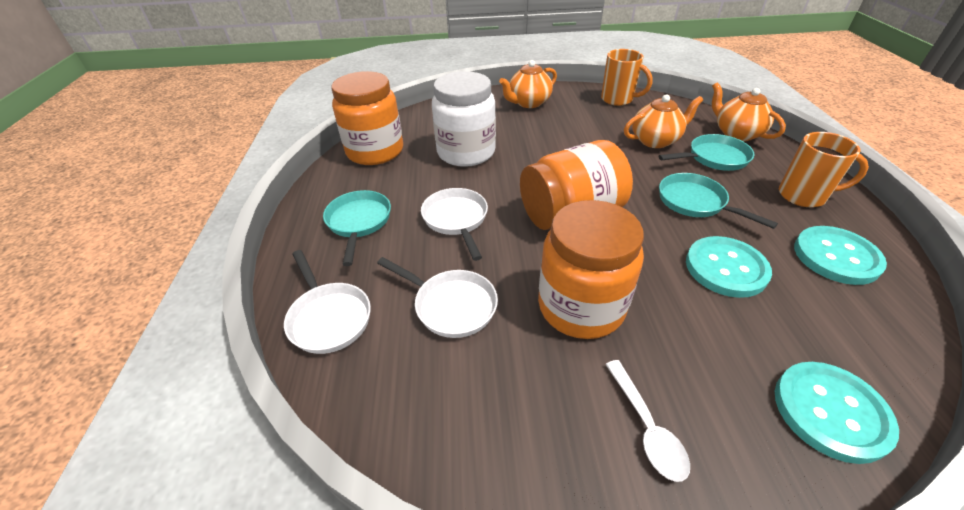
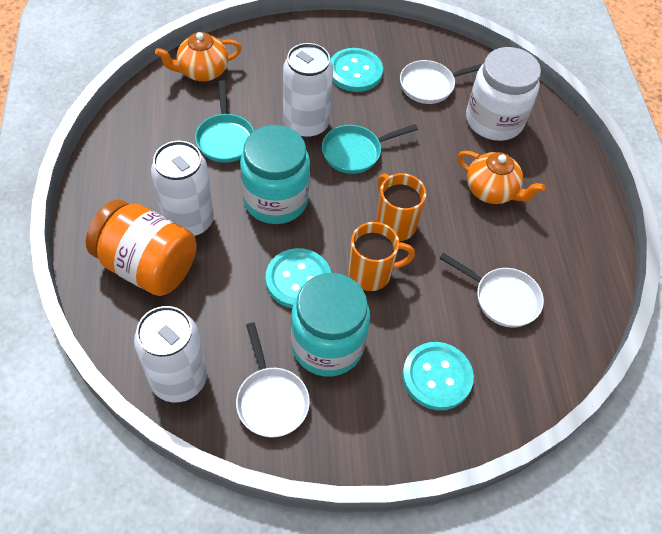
orange jar: [331,71,403,165] [520,140,633,230] [538,200,644,339] = 3 -> [86,199,197,296] = 1
orange teapot: [499,60,557,108] [624,94,703,148] [712,82,786,141] = 3 -> [155,32,242,81] [457,151,545,204] = 2
turquoise jar: none = 0 -> [240,125,310,224] [291,273,370,377] = 2
turquoise pan: [323,190,391,266] [658,134,754,171] [659,173,778,229] = 3 -> [195,80,254,163] [322,124,418,174] = 2
white can: none = 0 -> [134,306,207,402] [151,141,214,237] [283,43,333,139] = 3
white spoon: [605,360,690,482] = 1 -> none = 0

